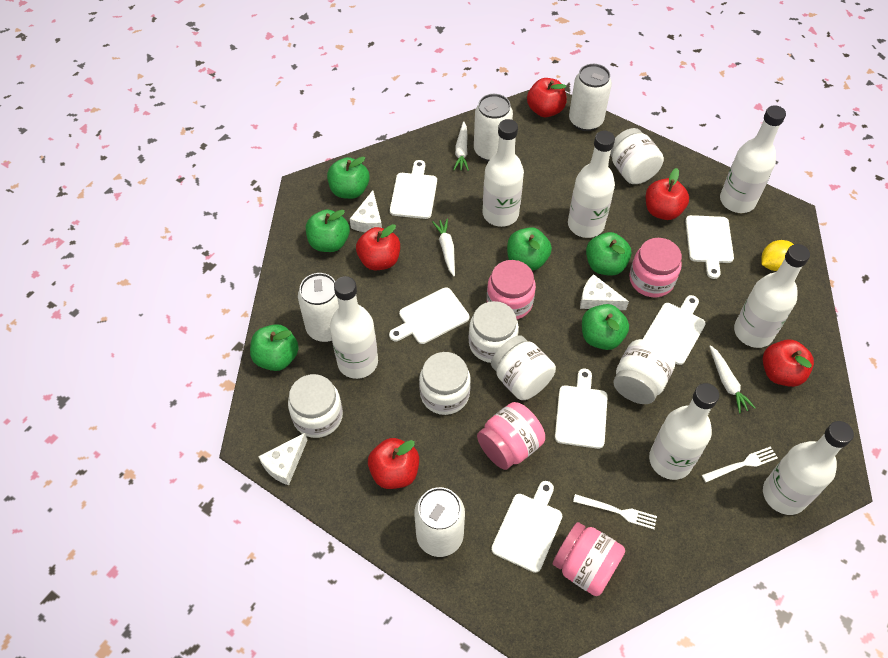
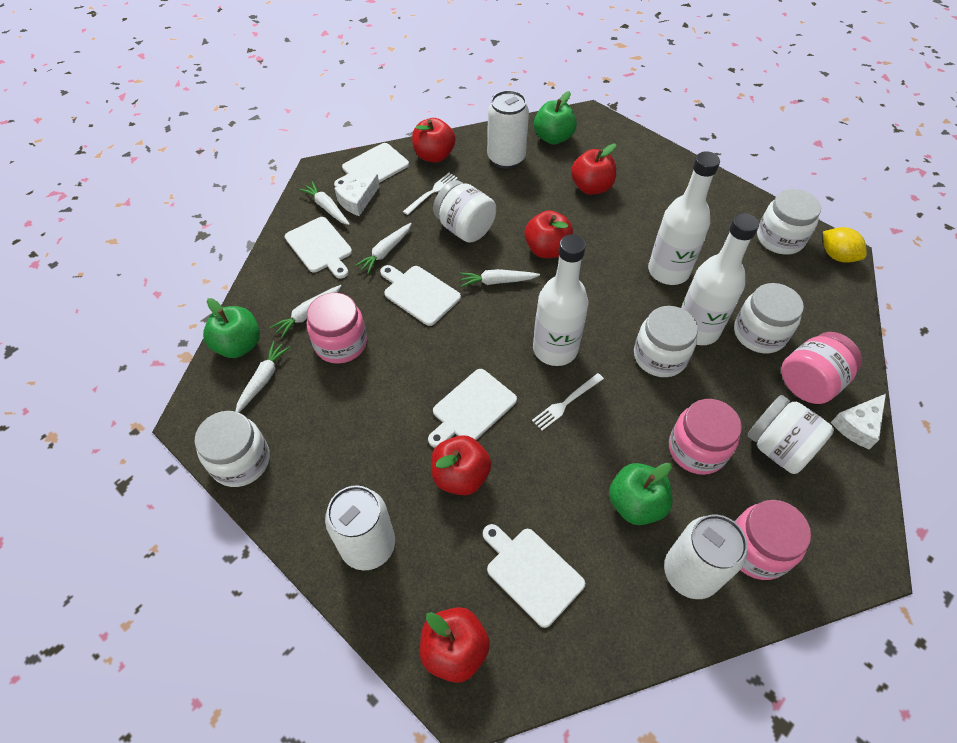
green apple: [250,324,299,371] [306,209,350,252] [327,157,370,199] [507,227,552,271] [582,304,629,350] [586,232,631,276] = 6 -> [203,298,260,358] [534,91,577,145] [609,463,673,525] = 3
white bottle: [330,276,378,379] [482,119,524,227] [568,131,615,238] [649,383,719,480] [720,105,786,213] [734,244,810,348] [763,421,854,515] = 7 -> [533,235,588,366] [648,151,720,285] [681,213,759,345] = 3
white can: [298,273,339,342] [414,487,465,557] [474,94,513,161] [569,64,612,131] = 4 -> [325,485,395,571] [487,90,529,169] [664,515,747,599] = 3
white carrot: [432,219,455,277] [453,121,469,171] [709,345,755,414] = 3 -> [236,341,290,413] [270,285,342,338] [299,182,350,225] [355,223,412,274] [459,269,540,287] = 5
white cheese: [258,433,307,485] [350,190,382,232] [580,274,629,310] = 3 -> [334,174,380,216] [831,394,886,449] = 2
white cutting board: [389,287,469,344] [390,160,437,219] [491,481,562,573] [555,369,608,449] [643,295,706,365] [685,215,734,279] = 6 -> [285,217,352,279] [334,143,409,187] [380,265,461,326] [428,369,517,448] [483,524,585,628] = 5

